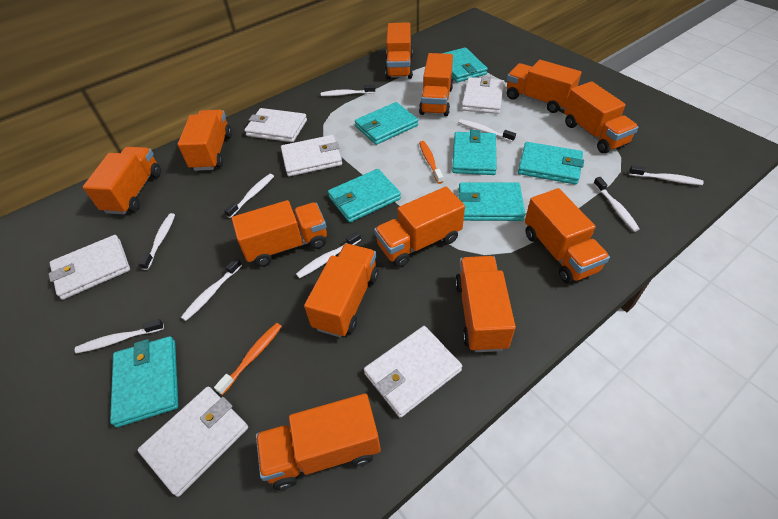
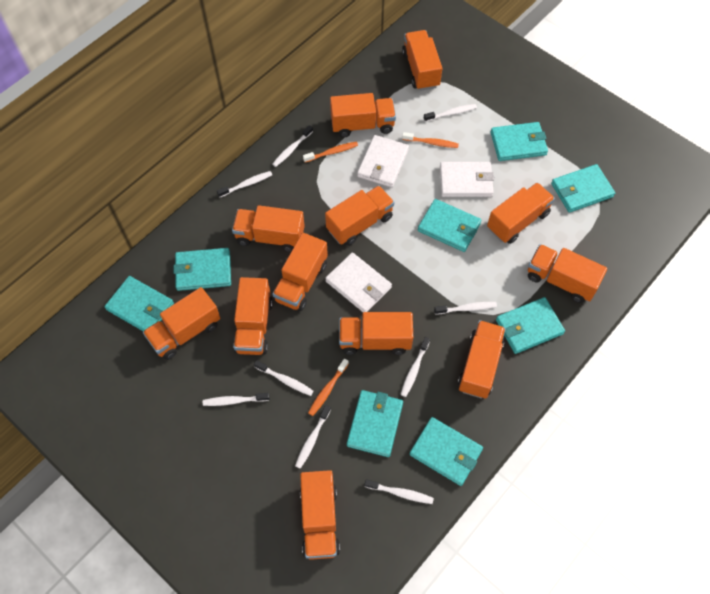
orange toothbrush: [214,323,282,395] [419,141,443,184] = 2 -> [303,142,358,163] [308,358,349,416] [402,132,459,148] = 3
turquoise wallet: [110,336,178,427] [328,169,401,223] [355,102,418,145] [441,47,488,82] [452,130,497,175] [458,183,525,221] [518,142,584,185] = 7 -> [105,276,174,331] [173,248,231,291] [347,390,403,457] [410,417,483,486] [418,199,481,252] [491,122,548,161] [496,297,565,354] [551,164,615,213] = 8
white wallet: [49,235,130,300] [138,386,248,497] [244,108,307,142] [281,135,342,176] [364,326,462,418] [461,76,504,114] = 6 -> [325,253,392,312] [357,135,409,187] [440,162,494,197] = 3

